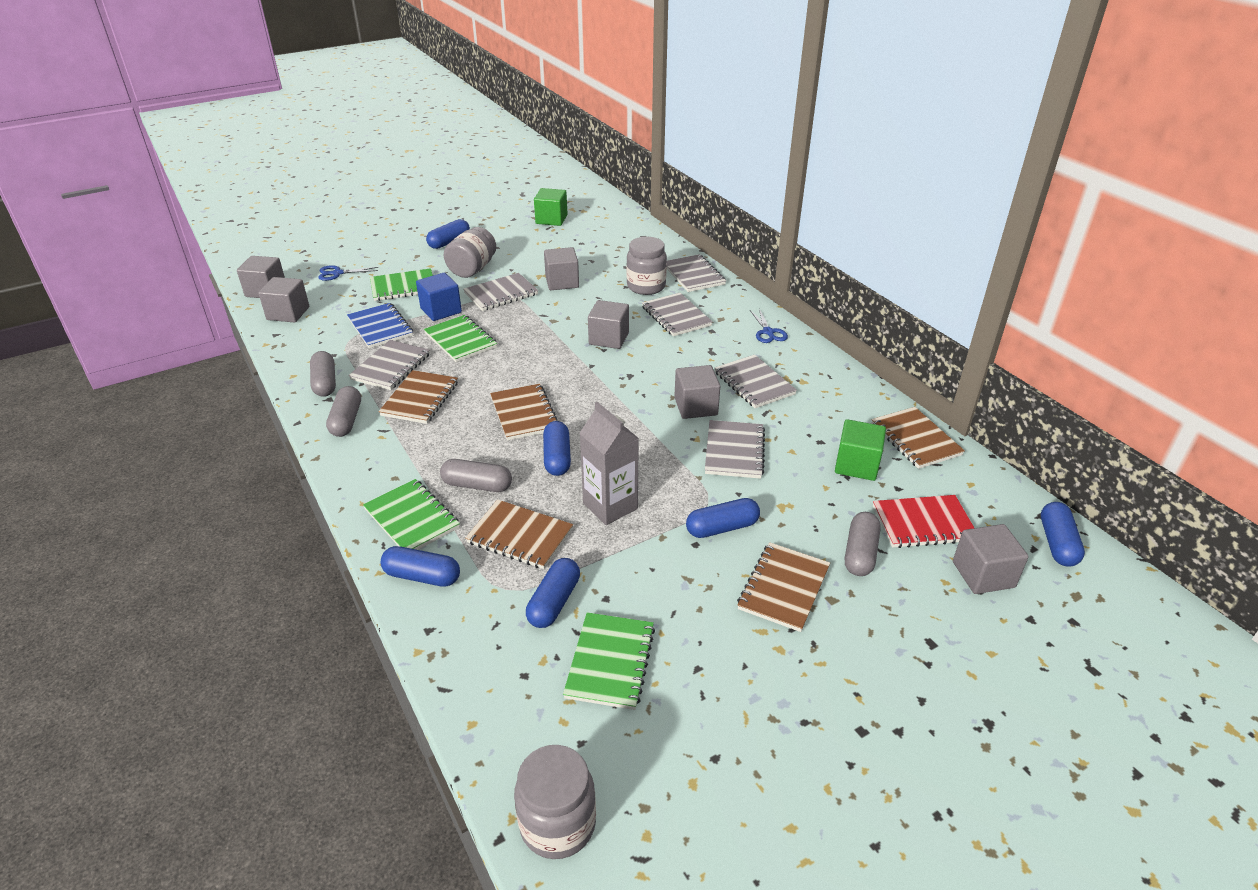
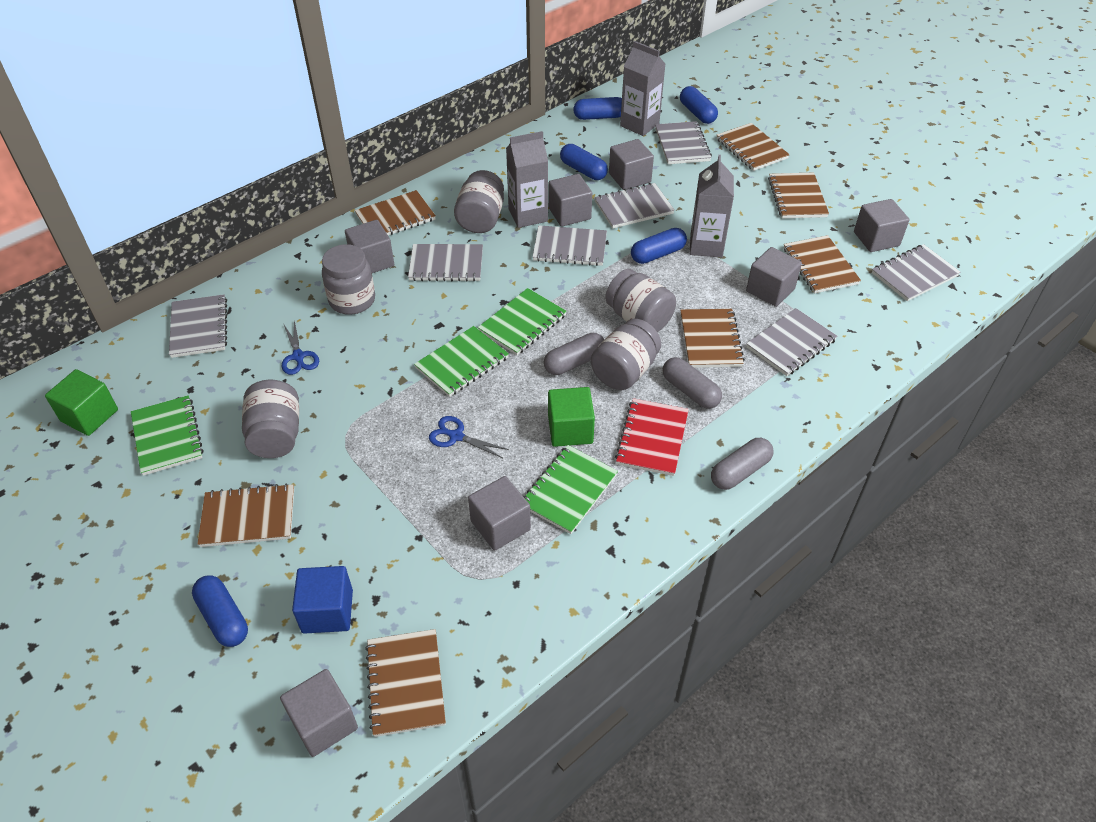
blue capsule: [381,546,460,587] [426,219,470,249] [526,558,580,628] [543,421,571,476] [686,498,760,538] [1041,502,1085,566] = 6 -> [192,576,248,647] [560,144,608,180] [573,97,622,120] [631,228,687,264] [680,86,718,124] = 5
blue notebook: [347,303,413,348] = 1 -> none = 0
brown notebook: [379,370,458,424] [465,499,573,569] [490,384,557,441] [737,542,830,632] [871,407,965,469] = 5 -> [197,483,294,547] [355,190,436,235] [365,629,446,737] [680,309,745,368] [717,123,790,171] [768,172,829,218] [784,235,861,293] = 7
grey capsule: [310,351,336,397] [326,386,361,437] [440,459,512,492] [845,512,881,576] = 4 -> [544,333,604,375] [663,357,722,409] [711,438,773,490] = 3
grey carton: [580,402,639,525] = 1 -> [506,131,548,228] [620,41,665,136] [690,155,734,258] = 3
grey cube: [237,256,285,298] [258,277,309,322] [544,247,579,290] [588,300,629,349] [674,365,720,419] [953,524,1029,594] = 6 -> [280,669,358,757] [345,220,394,273] [468,476,531,551] [549,174,592,227] [609,139,654,190] [746,247,802,307] [854,199,909,252] = 7
grey jar: [444,227,496,278] [514,745,596,859] [626,237,667,295] = 3 -> [242,380,299,458] [322,244,375,315] [454,170,504,233] [591,319,661,390] [605,269,676,332] = 5
grey notebook: [349,340,430,390] [463,273,538,311] [642,293,713,336] [667,254,726,292] [705,420,765,479] [715,355,797,408] = 6 -> [169,294,227,358] [408,244,483,281] [532,225,607,266] [594,183,674,228] [655,121,712,164] [746,308,837,376] [872,244,960,301] = 7

